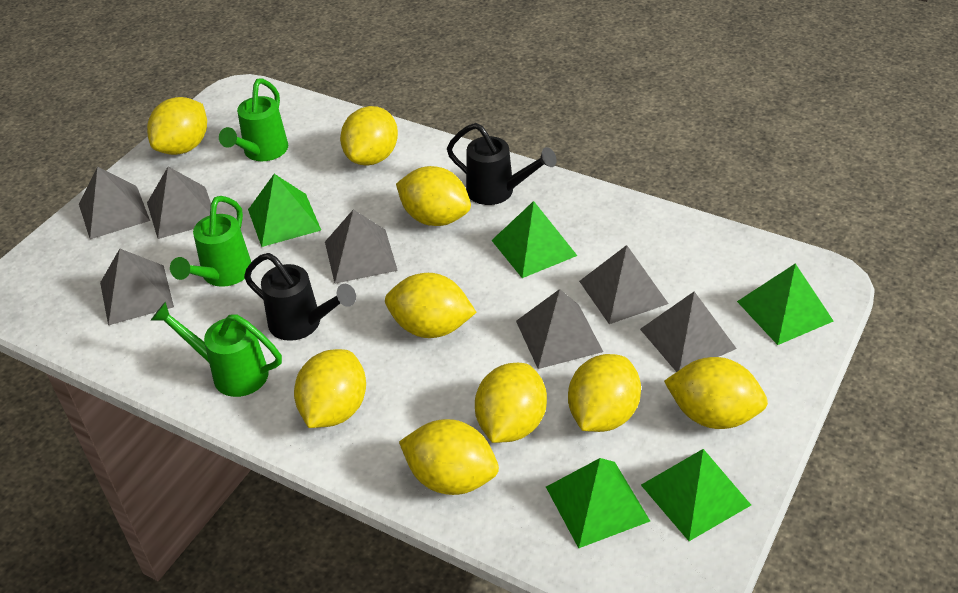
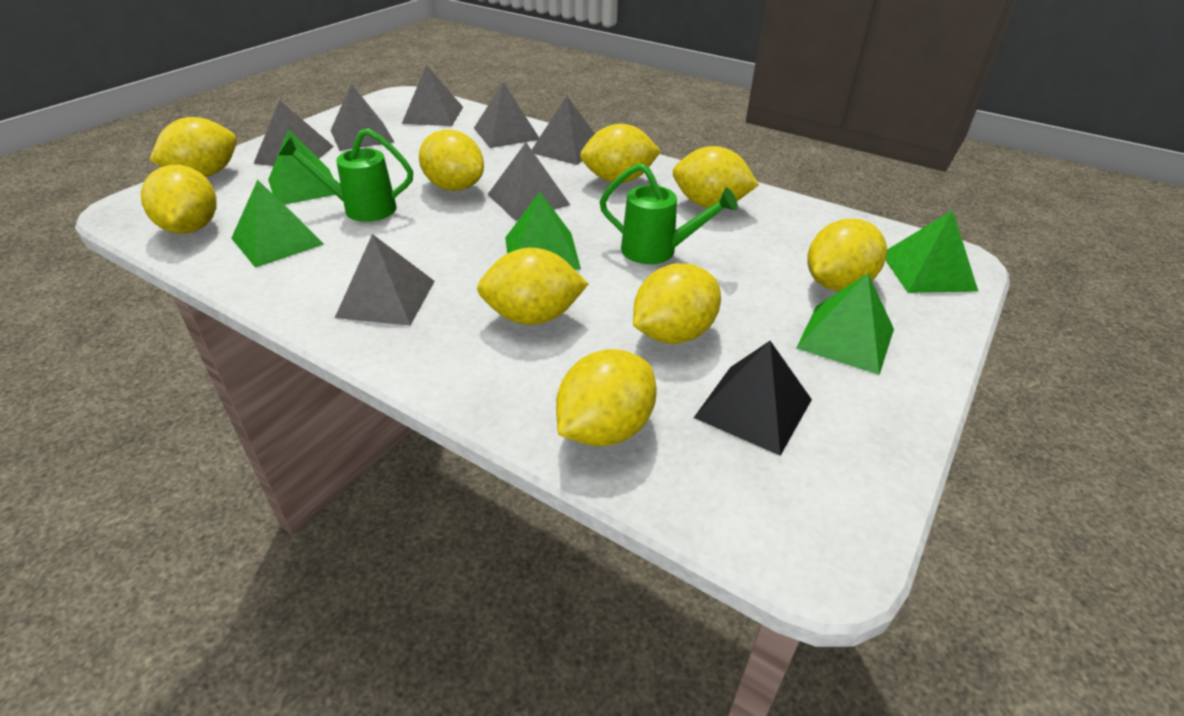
black pyramid: none = 0 -> [694,341,812,456] = 1
black watering can: [244,253,356,341] [447,123,557,205] = 2 -> none = 0
green watering can: [151,302,282,397] [170,196,251,287] [219,78,288,161] = 3 -> [279,128,413,222] [599,163,738,264] = 2

